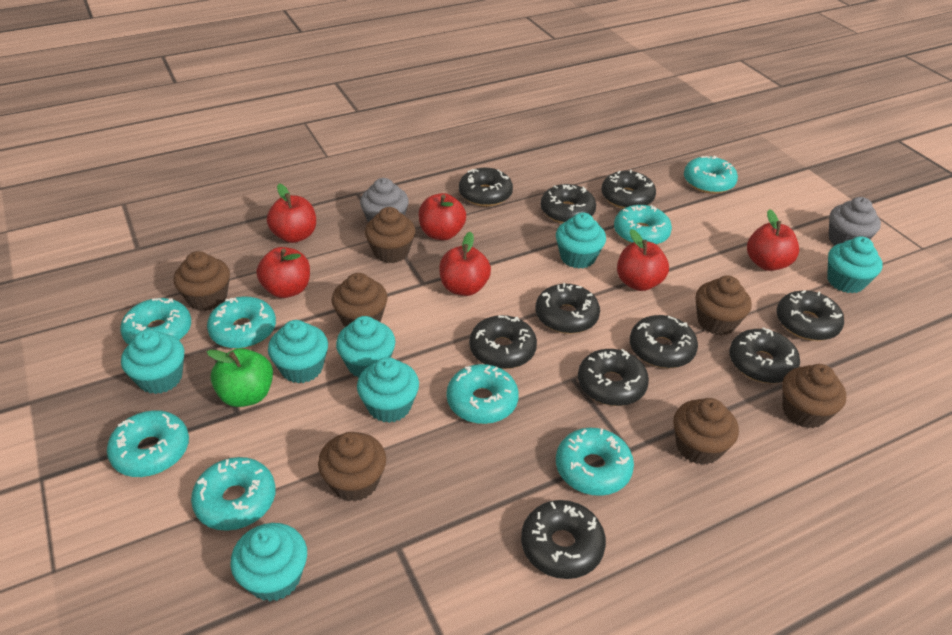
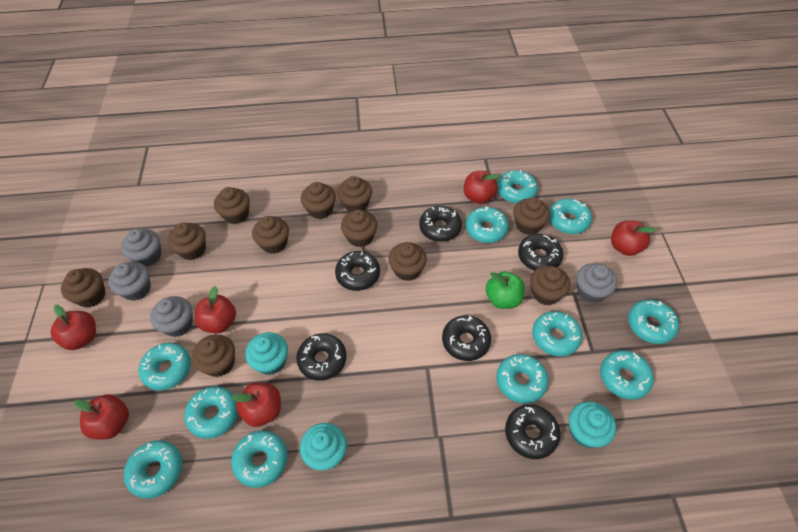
black donut: [459,168,513,206] [469,315,537,369] [521,500,606,579] [535,283,600,334] [540,184,596,223] [578,349,649,406] [601,170,656,209] [630,315,698,368] [729,327,800,383] [777,290,844,341] = 10 -> [296,333,347,381] [335,251,380,291] [419,206,462,242] [442,315,491,361] [505,405,561,459] [518,234,563,271] = 6
brown cupcake: [174,251,230,311] [318,432,386,502] [331,273,388,327] [365,207,415,263] [673,398,739,465] [695,275,752,335] [782,364,846,428] = 7 -> [61,268,106,308] [168,222,206,260] [192,334,235,377] [214,187,250,224] [252,216,289,254] [301,182,336,219] [337,176,372,212] [341,210,377,247] [388,242,427,281] [513,197,550,235] [530,265,570,305] = 11
grey cupcake: [360,178,409,222] [829,197,881,245] = 2 -> [108,262,151,301] [121,229,161,266] [150,296,193,337] [576,263,617,303] = 4
turquoise cupcake: [121,329,184,394] [230,523,307,601] [268,320,328,383] [336,316,395,378] [357,357,419,423] [556,212,606,269] [827,236,883,293] = 7 -> [245,332,288,375] [300,423,347,471] [569,401,616,448] = 3
turquoise donut: [107,410,189,477] [120,298,191,345] [191,457,276,531] [207,296,276,349] [447,364,519,424] [556,427,634,496] [614,205,672,245] [684,155,738,194] = 8 -> [124,440,182,499] [139,343,191,391] [184,386,238,439] [231,430,288,488] [465,206,509,243] [496,354,549,404] [497,170,538,204] [532,311,583,357] [549,199,592,234] [600,350,654,400] [628,300,679,344] = 11

